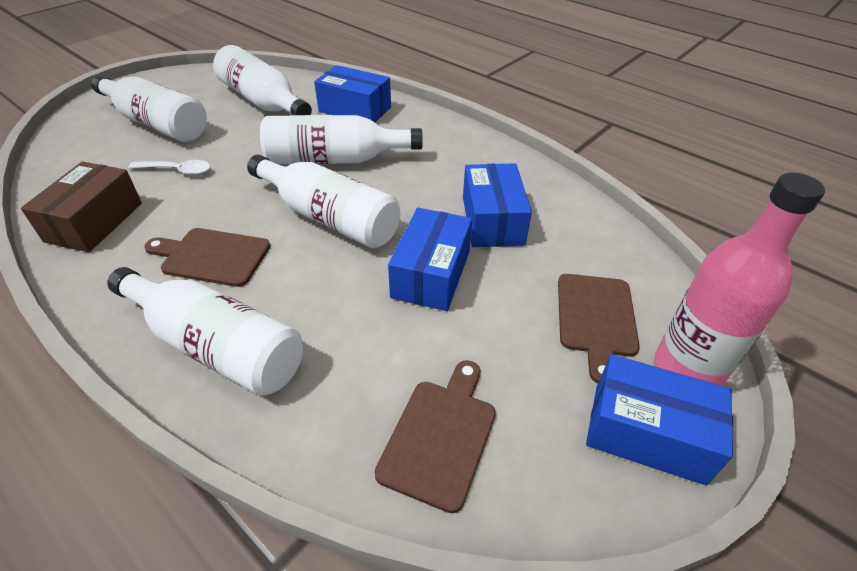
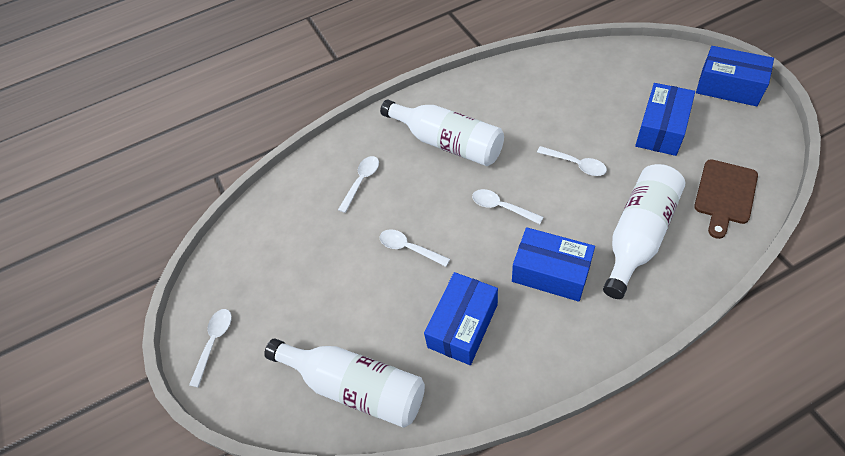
brown box: [21,162,142,252] = 1 -> none = 0
brown cutting board: [144,228,270,287] [374,360,496,513] [558,274,640,384] = 3 -> [694,159,758,239] = 1
pink bottle: [654,172,825,386] = 1 -> none = 0
white bottle: [91,75,207,142] [107,267,303,396] [213,45,312,115] [247,155,400,249] [260,115,423,164] = 5 -> [264,338,425,428] [380,100,504,166] [603,164,685,299] = 3
white spoon: [128,160,210,175] = 1 -> [189,309,232,387] [338,156,379,213] [379,229,450,267] [472,189,543,224] [537,146,607,176] = 5

